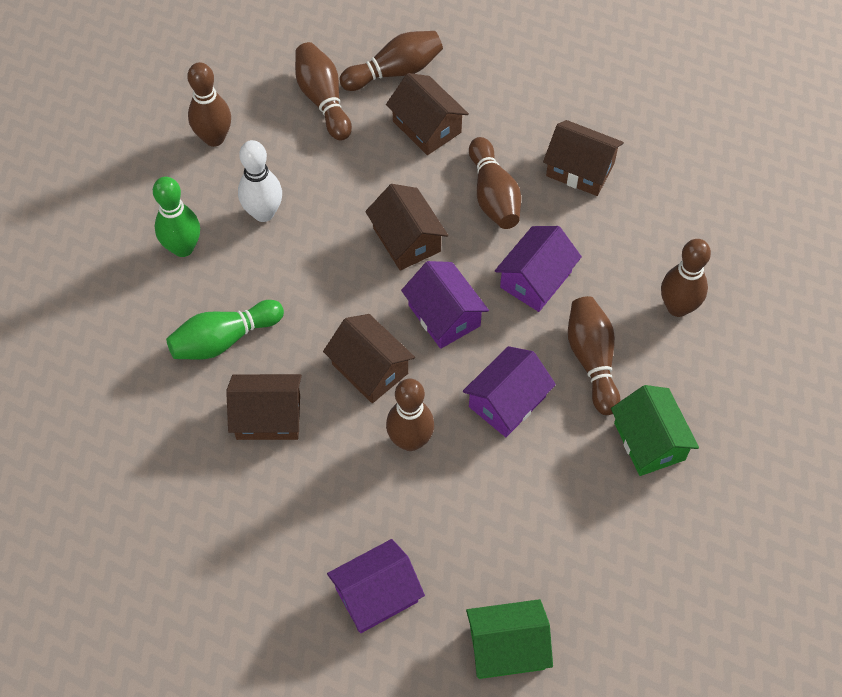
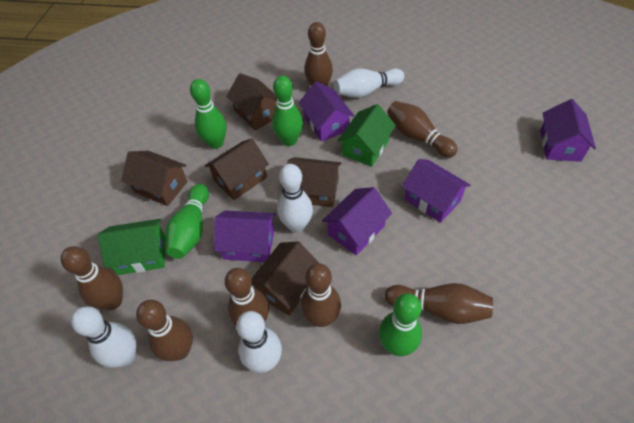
green bowling pin: [153,177,200,257] [166,300,284,360] = 2 -> [165,184,209,259] [190,79,227,149] [272,76,303,146] [379,293,422,356] = 4
purple house: [327,539,425,633] [401,261,489,349] [463,346,556,437] [495,226,582,312] = 4 -> [214,210,275,262] [299,81,354,142] [322,187,392,255] [402,159,471,223] [540,99,596,162] = 5
white bowling pin: [238,140,282,222] = 1 -> [71,306,136,368] [236,311,282,373] [277,164,313,233] [334,68,405,98] = 4

